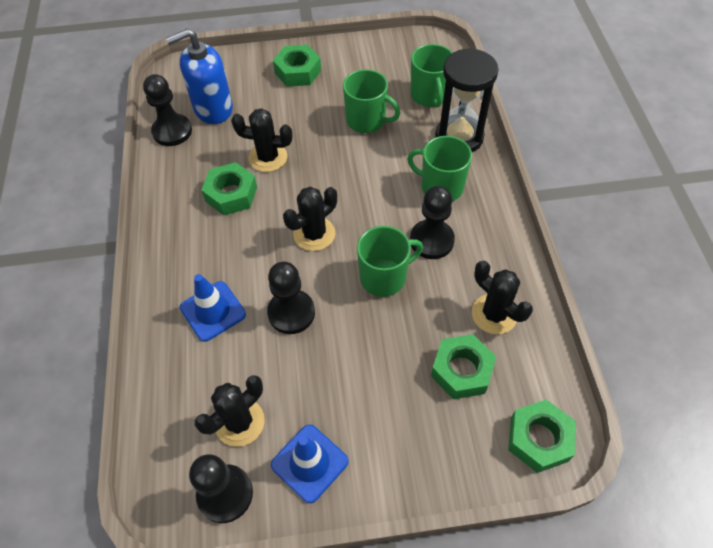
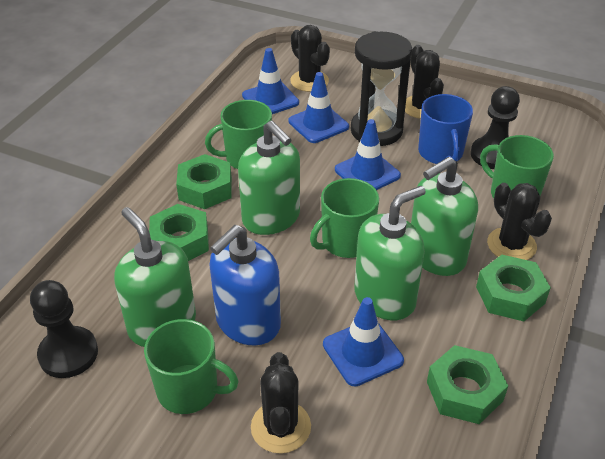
black pawn: [143,74,192,146] [189,455,253,523] [267,262,315,334] [410,186,455,259] = 4 -> [30,280,98,378] [471,86,520,169] = 2
blue mug: none = 0 -> [418,94,473,164] = 1
blue traffic cone: [180,274,246,342] [271,424,349,503] = 2 -> [242,48,299,114] [289,72,349,143] [323,297,404,387] [335,119,401,190] = 4
green soap dispenser: none = 0 -> [114,207,196,347] [238,121,300,235] [354,186,426,320] [411,157,478,276] = 4

